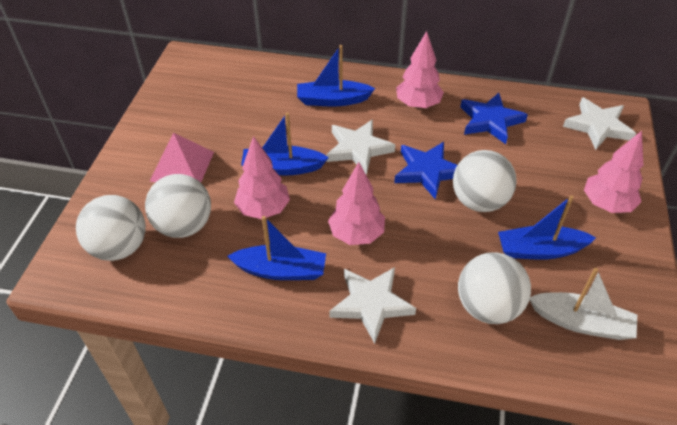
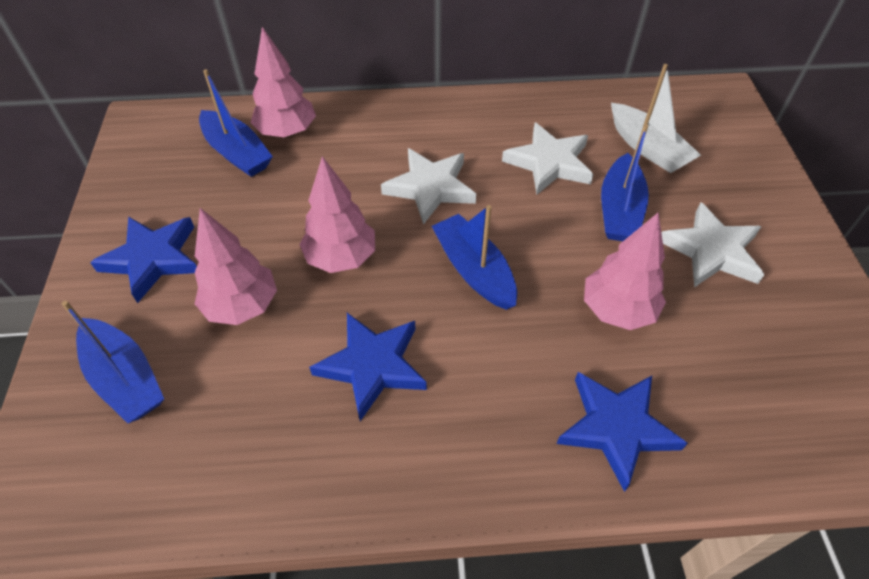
blue star: [394,142,457,199] [460,93,528,144] = 2 -> [90,217,197,303] [309,313,427,421] [557,372,688,492] = 3
pink pyramid: [150,133,214,183] = 1 -> none = 0
white ball: [76,195,146,261] [145,174,211,238] [453,150,517,212] [458,252,531,324] = 4 -> none = 0

